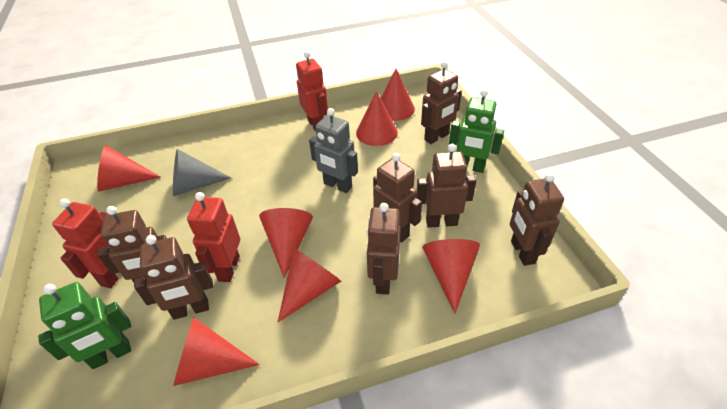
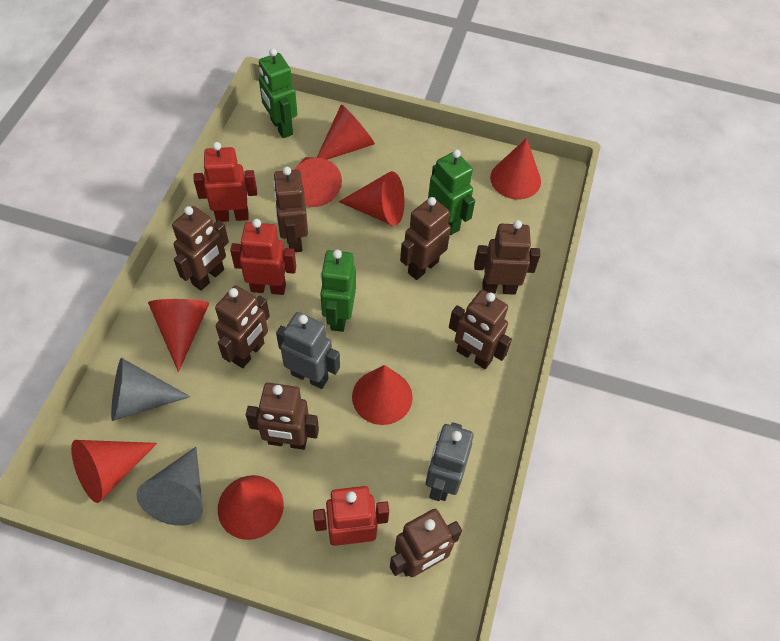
brown robot: [98,206,167,283] [134,235,213,320] [367,203,401,295] [373,153,422,243] [417,144,476,228] [421,61,462,144] [510,173,564,266] = 7 -> [172,206,229,291] [215,285,270,368] [246,383,319,450] [273,167,308,252] [390,509,462,577] [400,197,451,280] [449,290,512,369] [474,220,541,295] = 8
green robot: [38,282,131,369] [449,89,504,173] = 2 -> [259,48,297,138] [320,250,356,332] [428,149,475,235] = 3
grey cone: [173,149,231,196] = 1 -> [111,358,190,421] [136,447,203,526] = 2
grey robot: [309,108,358,193] = 1 -> [276,312,340,389] [426,422,473,501] = 2
red cone: [97,145,161,191] [173,317,260,386] [259,208,313,278] [278,248,341,322] [356,91,398,146] [380,69,415,121] [422,239,480,314] = 7 -> [71,440,157,503] [148,299,209,372] [218,475,284,540] [294,157,342,207] [317,104,375,160] [339,171,405,226] [352,365,413,425] [490,138,541,199] = 8

